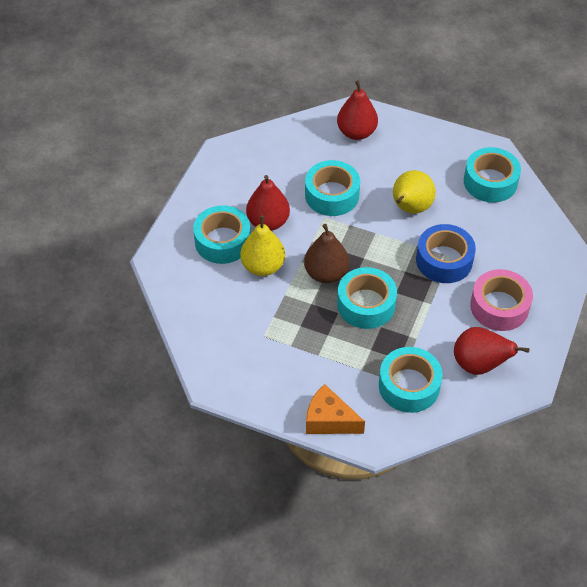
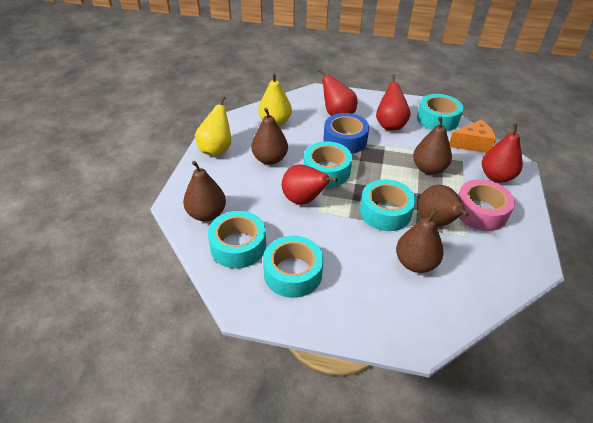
brown pear: [304,224,349,283] = 1 -> [183,161,226,222] [251,108,288,165] [396,208,444,273] [413,116,452,175] [418,185,469,227] = 5
red pear: [246,175,290,231] [337,80,378,140] [454,327,530,375] = 3 -> [282,164,338,205] [318,69,357,116] [376,74,411,131] [482,123,523,183] = 4

